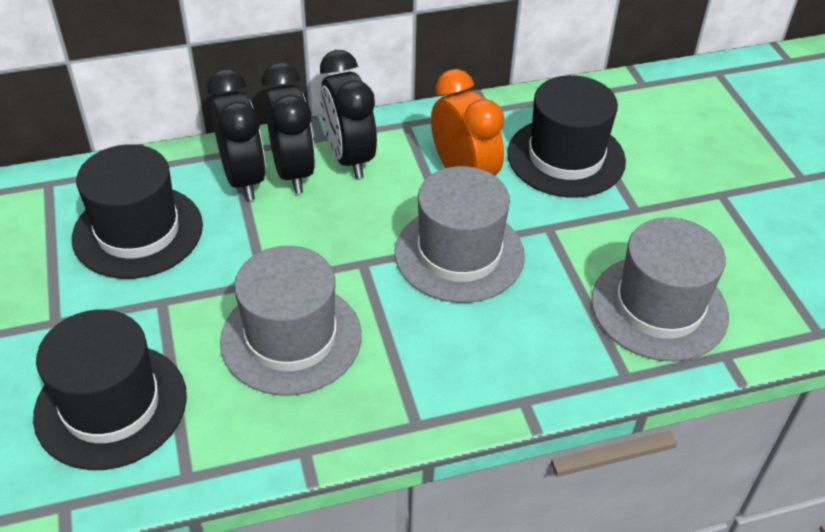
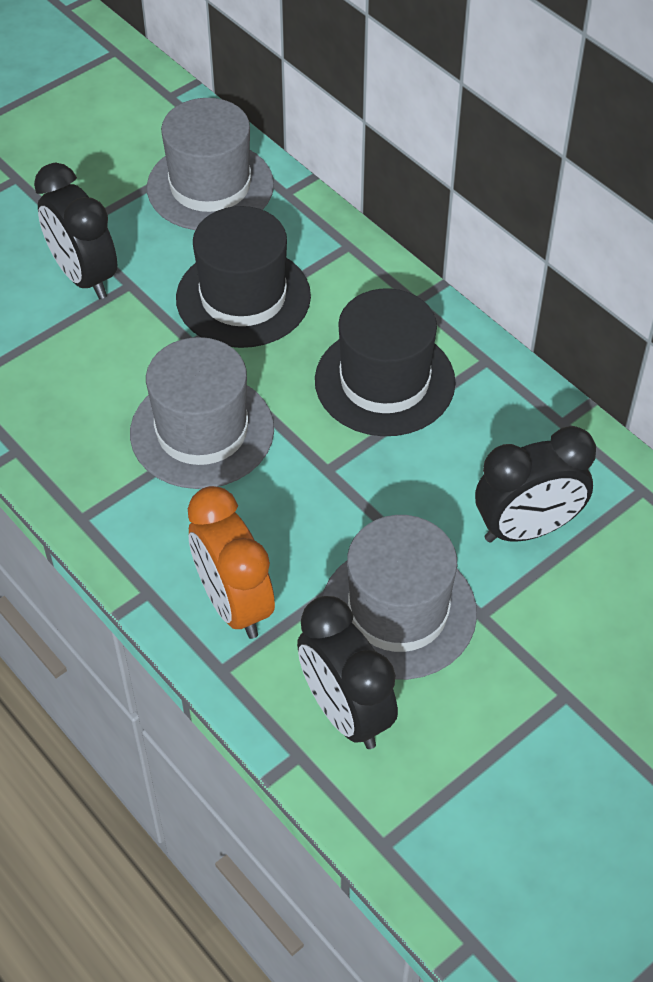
black hat: [33,310,187,470] [72,144,203,279] [507,75,626,198] = 3 -> [176,206,311,348] [315,288,456,436] = 2

